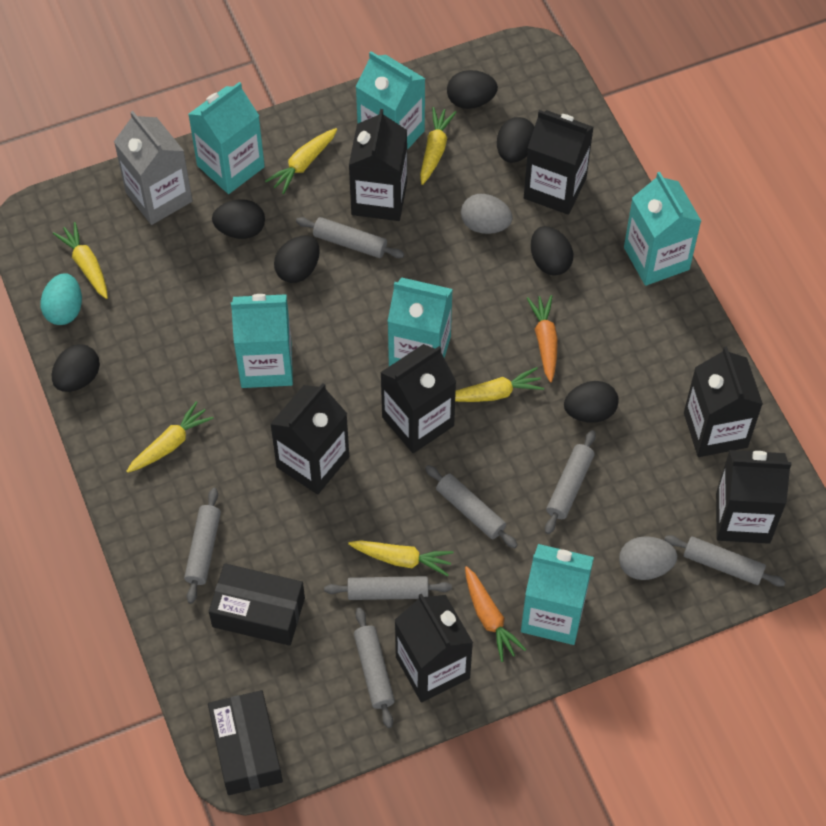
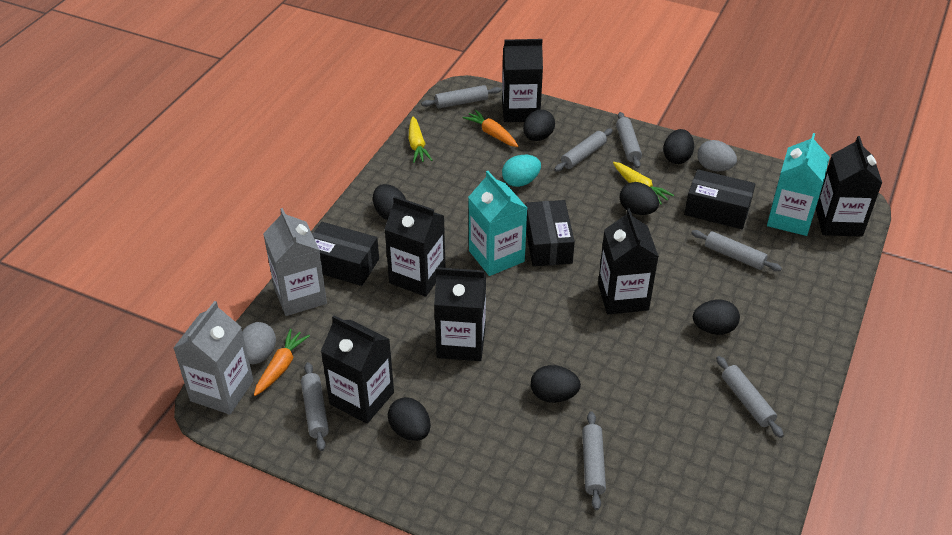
black box: [208,690,283,795] [209,563,305,646] = 2 -> [312,222,379,286] [526,200,575,266] [684,169,756,229] = 3
black carton: [270,383,349,494] [349,109,407,221] [380,344,456,453] [395,593,473,703] [524,110,594,215] [684,346,763,457] [716,450,791,544] = 7 -> [321,315,394,424] [384,196,446,297] [434,267,486,361] [502,39,543,122] [598,208,659,314] [816,136,882,237] = 6
grey carton: [114,111,192,225] = 1 -> [174,301,254,415] [263,208,327,316] = 2
turquoise carton: [188,82,265,194] [231,294,293,388] [355,51,425,150] [387,277,453,366] [521,544,594,645] [624,172,701,286] = 6 -> [468,171,527,276] [767,133,830,236] = 2
yellow carrot: [53,222,108,299] [126,401,214,473] [265,128,337,194] [348,540,454,576] [420,107,456,185] [455,367,544,402] = 6 -> [409,116,432,163] [613,162,674,205] = 2

